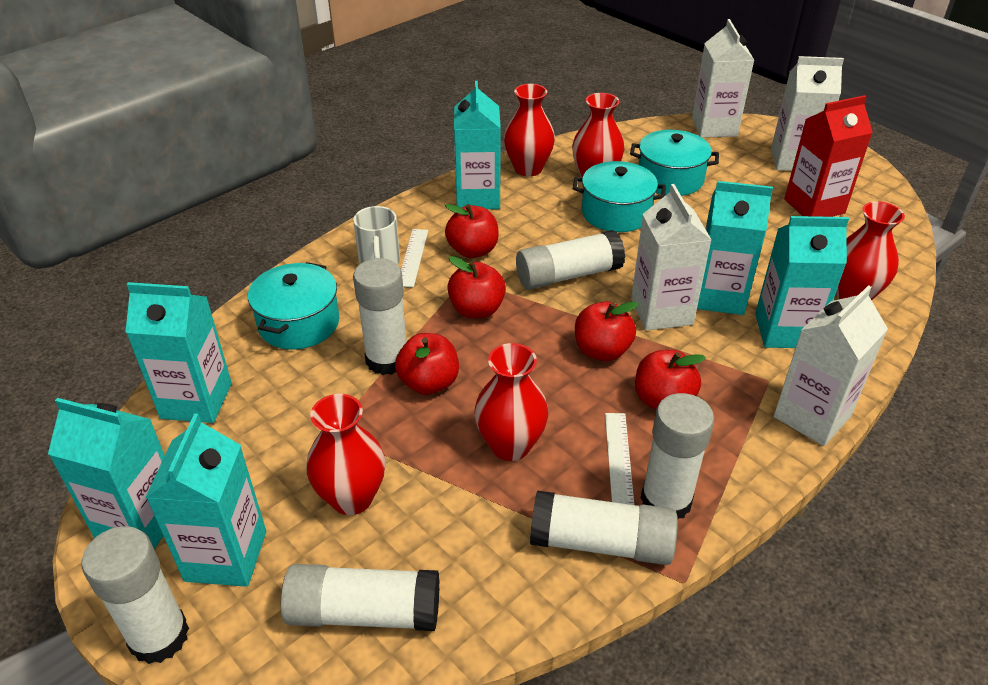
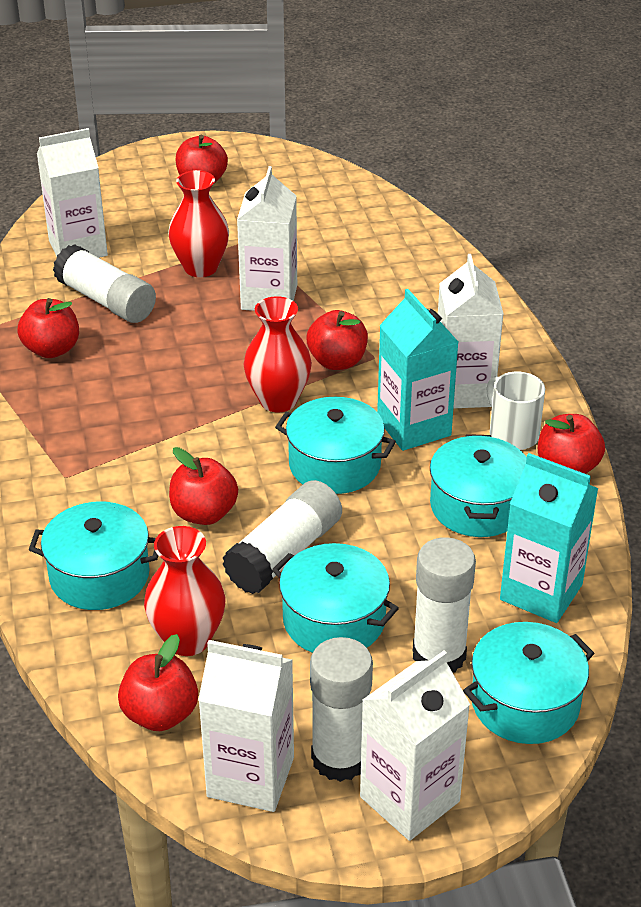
red apple: [395,333,459,395] [445,204,499,258] [447,256,506,318] [575,302,639,361] [635,350,706,409] = 5 -> [17,298,79,358] [118,634,198,731] [169,447,238,525] [176,135,228,183] [307,310,368,370] [538,414,605,474] = 6
red carton: [784,95,873,217] = 1 -> none = 0
red vase: [306,394,386,515] [474,343,548,461] [504,84,555,177] [572,93,625,178] [836,201,905,300] = 5 -> [144,526,225,656] [168,170,229,277] [244,296,312,413] = 3
turquoise carton: [48,398,165,549] [125,282,232,423] [145,413,266,587] [454,81,501,209] [697,181,773,315] [755,216,849,348] = 6 -> [377,289,458,451] [500,453,599,623] = 2
turquoise pot: [248,262,340,350] [573,161,666,232] [630,130,719,196] = 3 -> [29,502,158,610] [272,543,399,653] [275,397,396,494] [430,434,527,537] [463,622,594,744] = 5
white carton: [631,184,712,331] [692,19,754,138] [771,56,844,171] [774,285,888,446] = 4 -> [37,128,108,258] [198,640,294,812] [237,166,297,311] [360,651,470,841] [438,254,503,408] = 5
white glue stick: [82,526,189,664] [281,564,439,631] [353,258,407,375] [516,230,625,290] [530,490,678,565] [641,393,714,519] = 6 -> [53,244,156,323] [223,480,342,594] [310,637,373,782] [413,537,476,673] = 4
white ruler: [401,229,429,287] [605,413,635,505] = 2 -> none = 0

